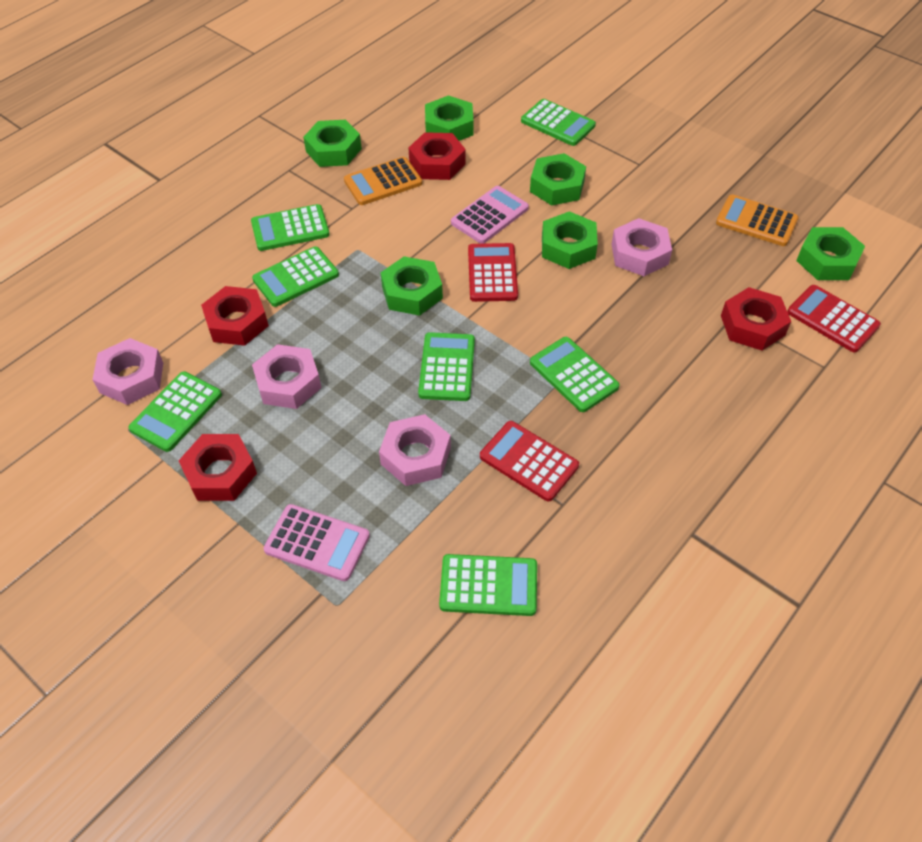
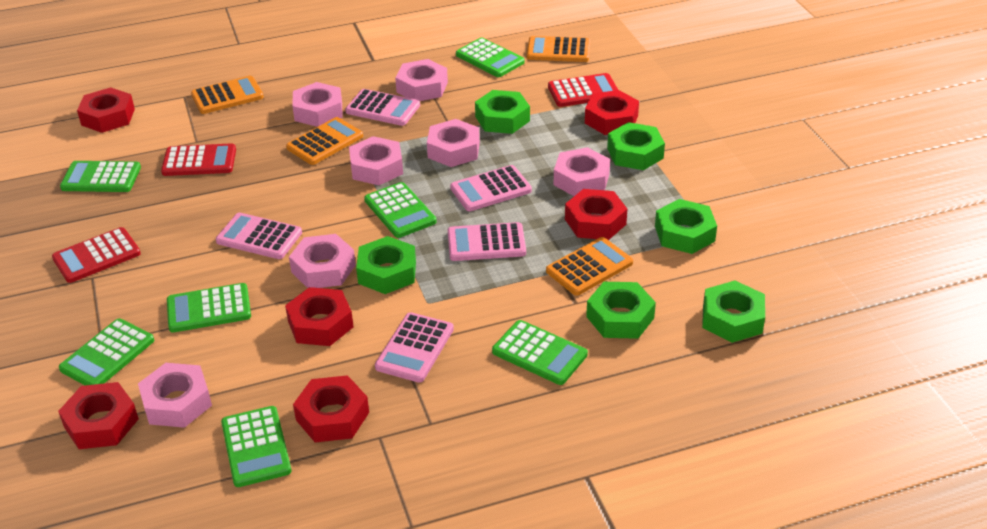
orange calculator: [344,157,422,205] [716,194,799,246] = 2 -> [191,76,264,114] [286,117,363,165] [527,36,590,62] [546,237,633,296] = 4
pink calculator: [264,504,370,581] [451,186,529,244] = 2 -> [216,213,302,259] [345,89,420,126] [375,312,454,383] [448,222,526,261] [450,165,532,211] = 5
pink nut: [92,338,163,405] [252,344,321,409] [379,414,451,486] [612,218,672,276] = 4 -> [138,363,212,428] [289,234,356,288] [292,82,343,127] [349,136,403,185] [395,59,448,101] [427,119,480,167] [554,147,610,196] = 7
red nut: [178,434,257,501] [201,286,269,346] [408,132,466,180] [721,287,791,350] = 4 -> [58,382,139,449] [77,87,135,133] [285,287,354,346] [293,375,369,442] [565,189,627,240] [585,90,639,135] = 6

